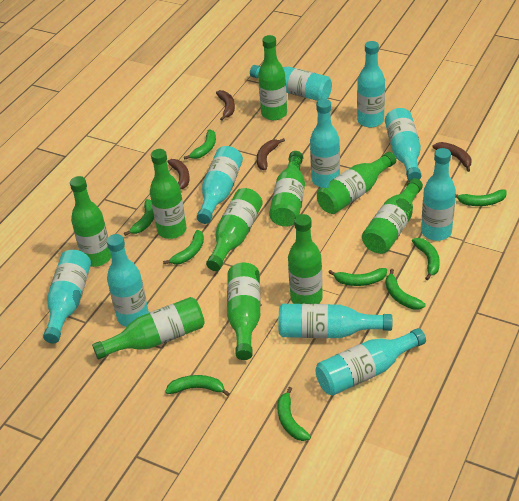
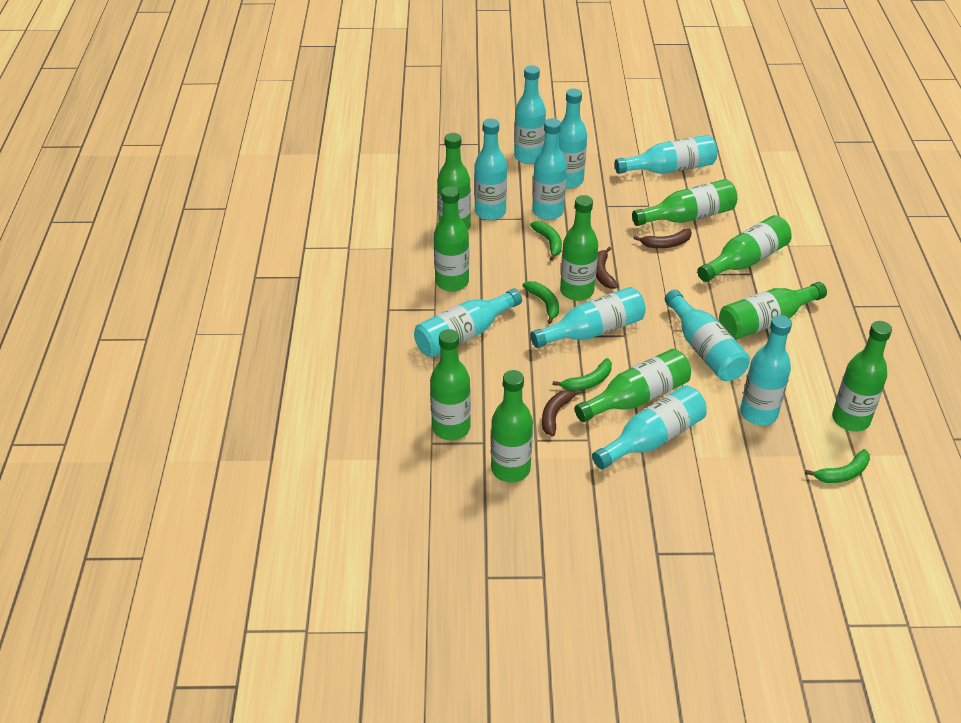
brown banana: [167,159,190,190] [216,90,235,120] [257,138,285,170] [433,142,471,172] = 4 -> [542,389,583,436] [596,247,618,289] [633,229,692,248] = 3
green banana: [124,199,154,236] [163,230,204,265] [165,375,230,396] [184,129,216,159] [277,387,311,441] [328,268,387,286] [386,269,426,310] [412,238,440,280] [455,190,507,206] = 9 -> [522,281,559,324] [530,221,562,260] [552,358,612,391] [805,449,870,483] = 4

